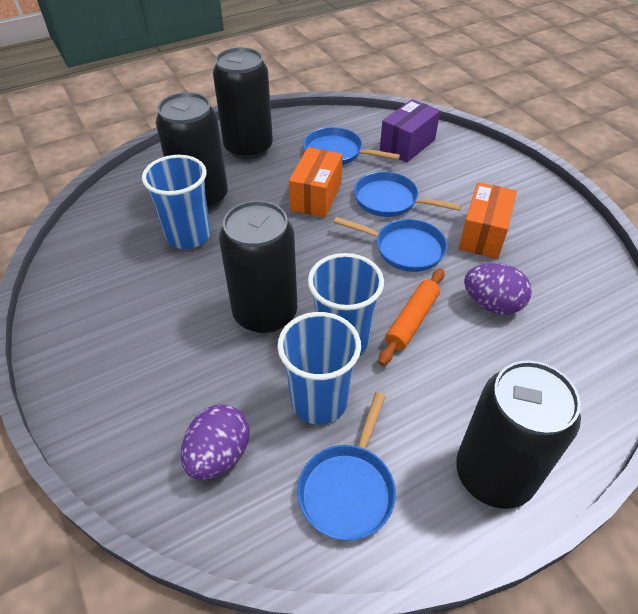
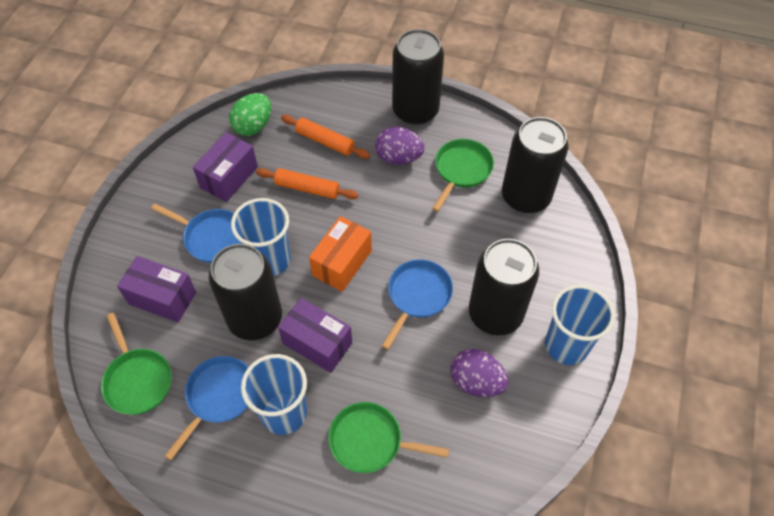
blue pan: [297,392,396,540] [303,127,400,165] [333,217,447,272] [354,172,462,217] = 4 -> [151,203,241,263] [165,356,248,460] [382,259,453,350] = 3
green egg: none = 0 -> [229,93,271,136] = 1
green pan: none = 0 -> [101,313,172,415] [328,402,449,473] [432,139,494,212] = 3
orange box: [289,147,343,218] [459,182,517,259] = 2 -> [309,216,372,292] = 1
orange rolling pin: [379,269,445,366] = 1 -> [256,168,358,199] [281,115,370,159] = 2
purple box: [380,99,440,163] = 1 -> [117,256,196,322] [193,132,258,202] [278,298,352,373] = 3

